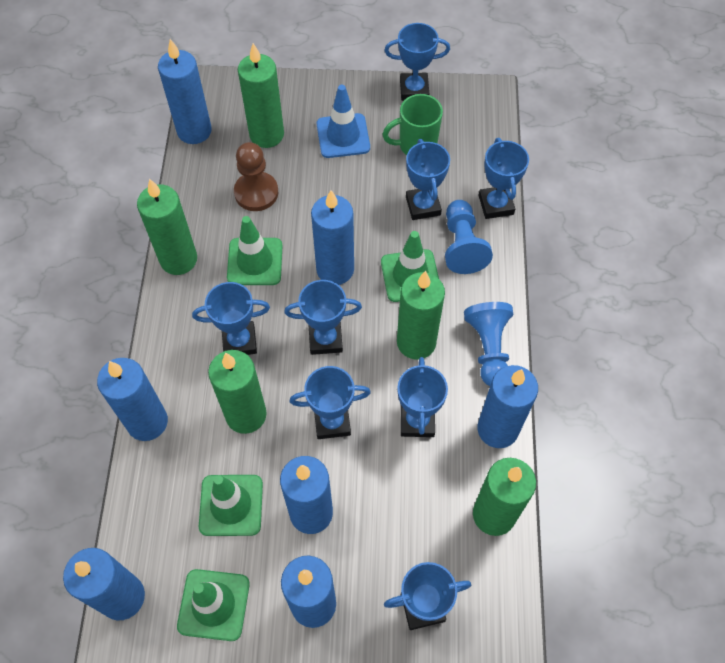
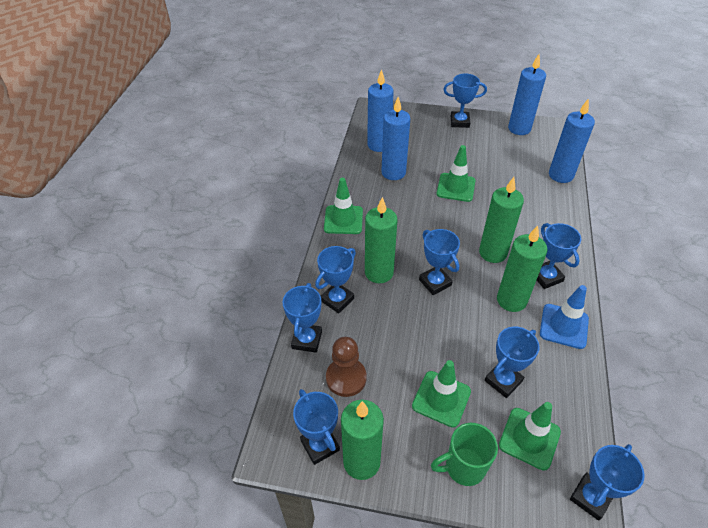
blue candle: [63,548,145,620] [97,358,168,441] [158,39,212,144] [280,456,333,534] [281,556,336,628] [311,190,354,285] [477,365,538,448] = 7 -> [367,69,394,152] [382,97,410,180] [508,54,546,135] [549,98,595,183] = 4
blue pawn: [445,200,493,274] [464,302,513,386] = 2 -> none = 0
green candle: [137,179,197,275] [208,350,267,434] [238,43,284,148] [397,271,445,360] [473,458,536,536] = 5 -> [341,400,384,480] [365,197,398,283] [479,177,524,263] [497,225,548,312] = 4

